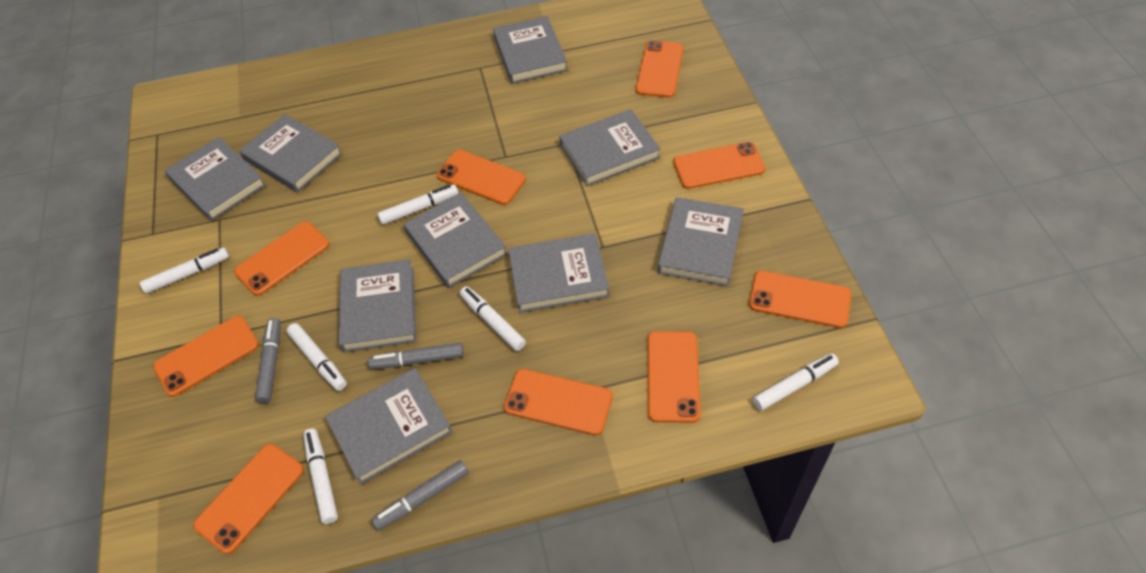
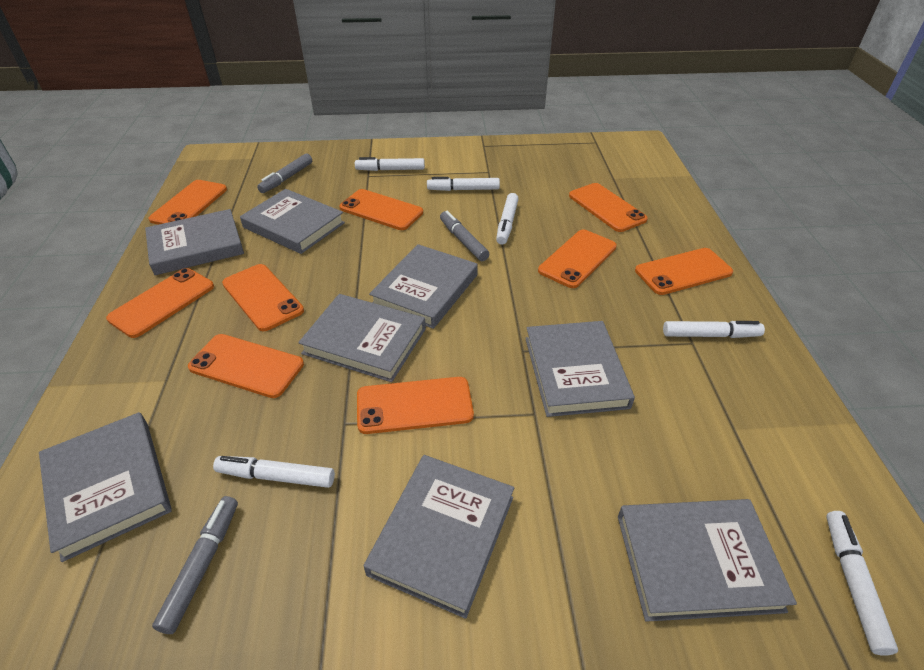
grey book: [165,137,266,221] [239,114,343,193] [325,368,453,485] [339,259,416,352] [403,193,508,288] [493,16,568,84] [508,233,610,313] [559,109,661,186] [658,197,744,287] = 9 -> [39,412,172,562] [145,209,244,275] [240,189,345,254] [298,294,426,382] [364,455,514,619] [369,244,478,329] [525,321,635,417] [618,499,797,622] = 8

